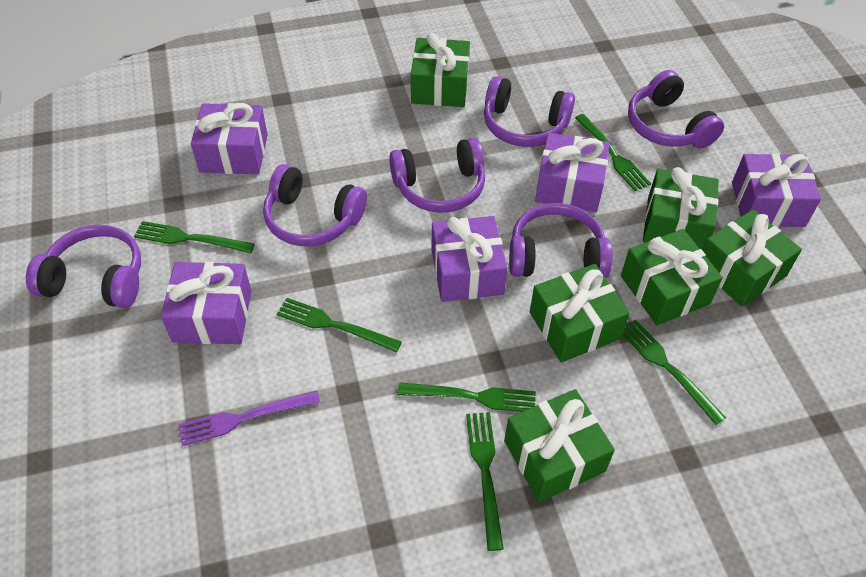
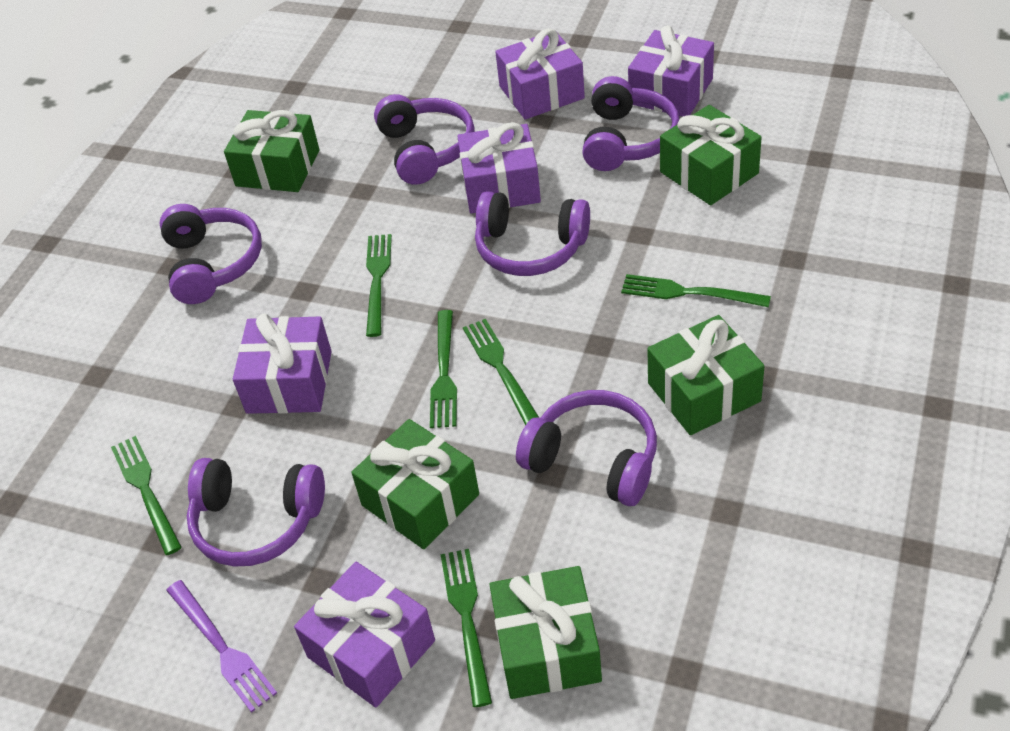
green gift: [411,33,470,107] [504,389,615,502] [530,264,630,362] [621,229,723,325] [643,167,719,249] [702,210,802,307] = 6 -> [224,110,320,192] [351,419,479,549] [490,566,602,699] [648,315,765,435] [660,105,762,205] = 5

